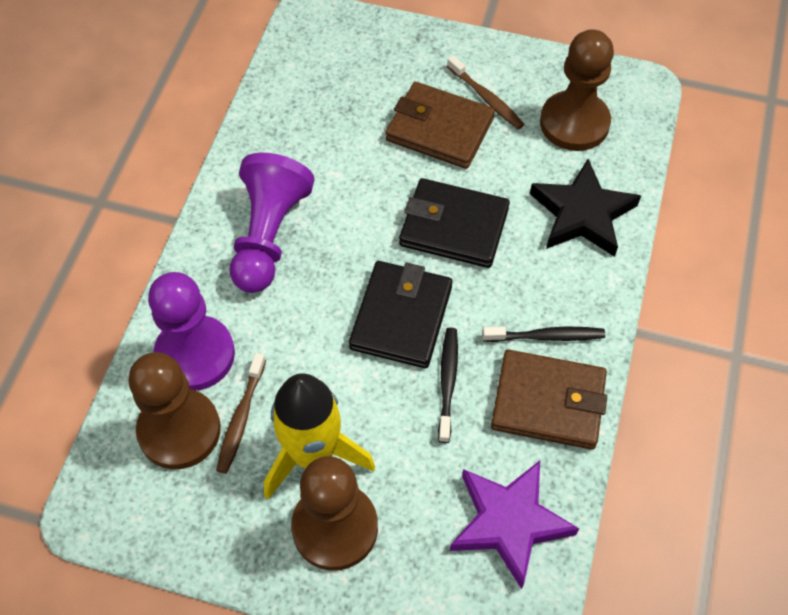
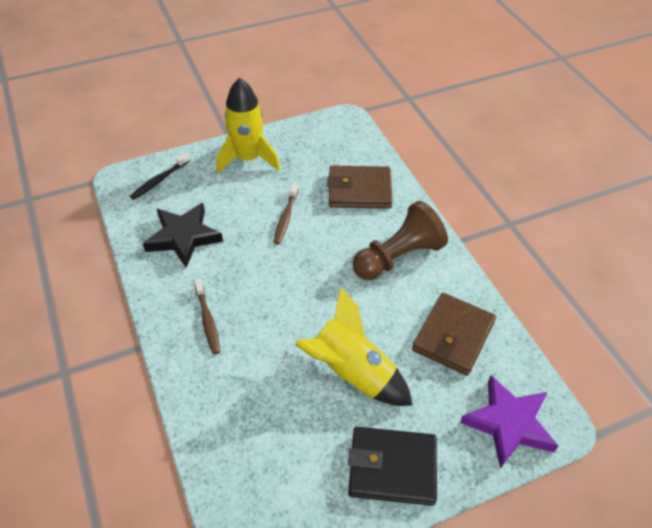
black toothbrush: [438,328,458,443] [483,326,605,342] = 2 -> [130,153,190,200] = 1
black wallet: [349,261,452,368] [399,178,510,268] = 2 -> [348,427,437,506] = 1
brown pawn: [129,352,221,469] [291,456,378,571] [540,29,614,151] = 3 -> [353,201,448,280] = 1
purple pawn: [148,272,235,391] [230,153,315,293] = 2 -> none = 0
yellow rocket: [264,373,375,499] = 1 -> [216,78,280,174] [295,287,413,406] = 2

